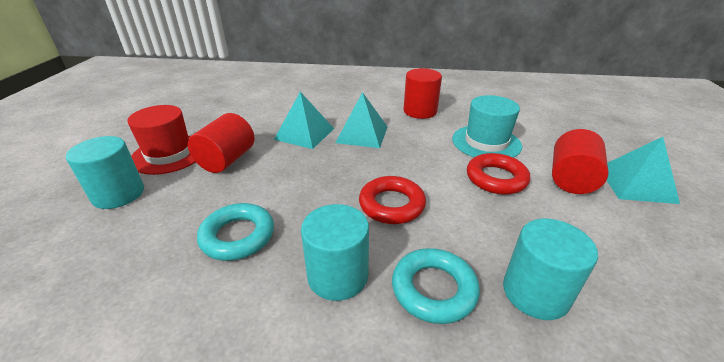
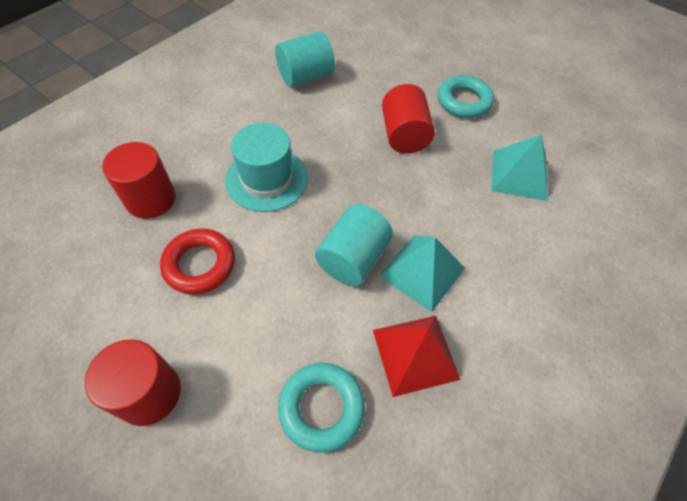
red hat: [128,105,196,175] = 1 -> none = 0
red pyramid: none = 0 -> [373,316,461,397] = 1
red ring: [359,176,426,224] [467,153,530,195] = 2 -> [160,229,235,294] = 1
turquoise cylinder: [66,136,144,209] [301,204,369,301] [503,219,598,320] = 3 -> [275,31,335,87] [315,204,393,286] = 2
turquoise pyramid: [274,92,334,149] [335,92,388,148] [606,137,680,204] = 3 -> [379,235,465,312] [491,134,548,201] = 2

